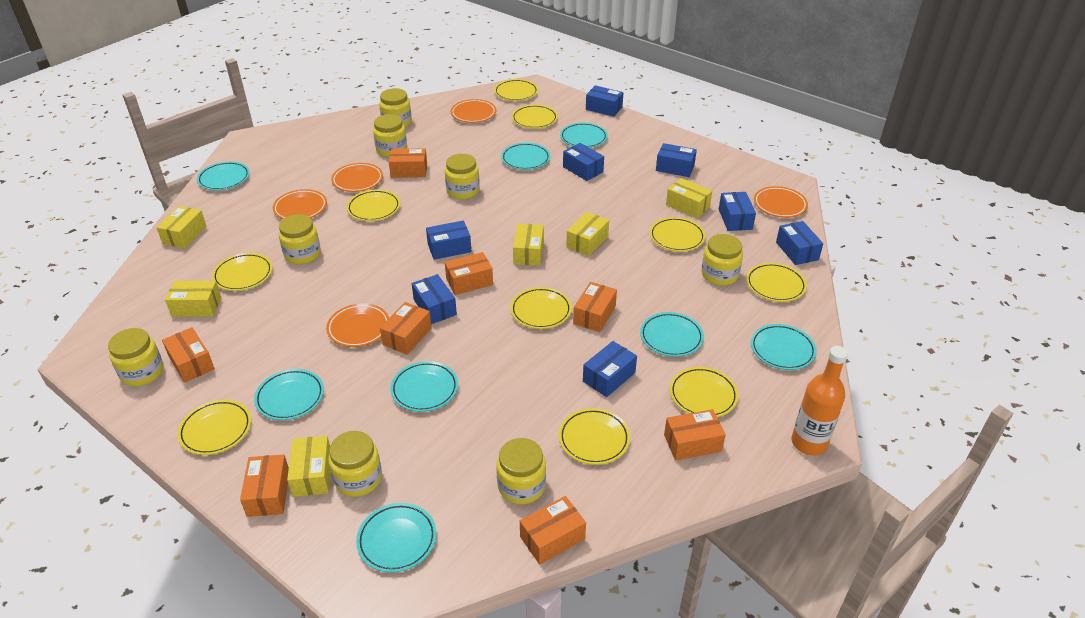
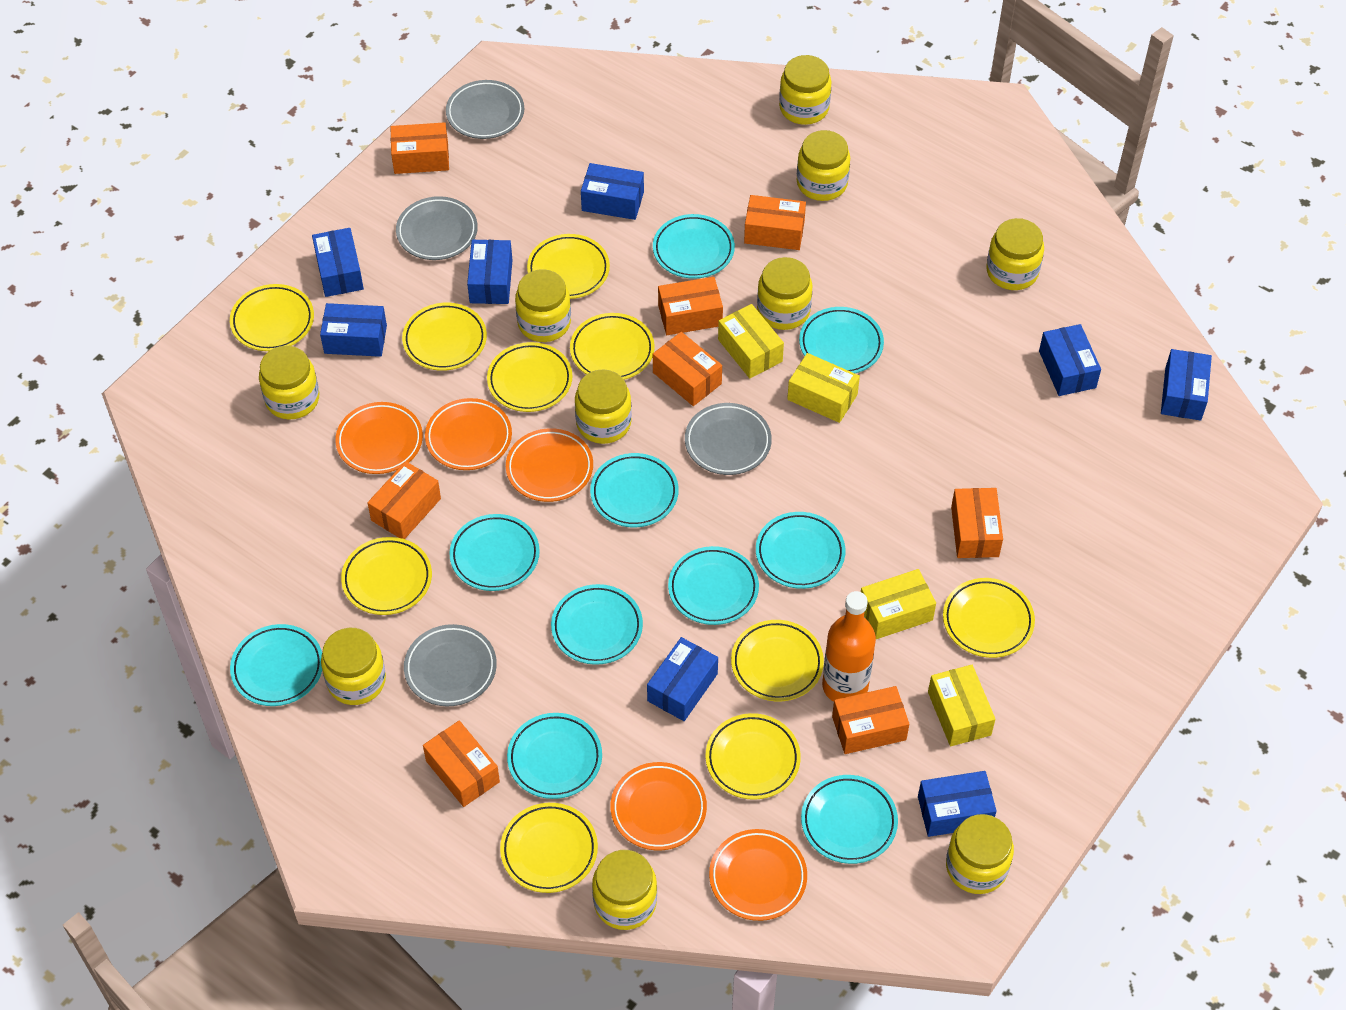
grey plate: none = 0 -> [396,196,478,260] [404,624,497,706] [446,80,524,139] [685,403,772,475] = 4
turquoise plate: [197,161,250,190] [254,369,324,420] [356,503,437,573] [390,361,458,412] [501,143,550,170] [560,122,608,148] [640,312,704,357] [751,324,817,370] = 8 -> [230,624,322,706] [449,514,540,591] [507,713,602,799] [551,584,643,665] [590,453,679,527] [653,214,735,279] [668,546,759,625] [756,512,845,589] [799,307,884,373] [801,775,898,864] = 10
yellow box: [156,206,207,248] [165,281,221,317] [287,436,331,497] [513,224,544,266] [566,212,609,256] [666,178,712,218] = 6 -> [718,304,784,378] [787,353,860,423] [861,569,936,639] [928,665,995,746] = 4
yellow jar: [108,328,163,386] [279,214,321,264] [328,431,382,497] [373,114,407,157] [379,88,412,127] [445,154,480,199] [496,438,546,504] [701,234,743,285] = 8 -> [259,346,319,420] [321,628,386,705] [515,269,571,342] [575,369,632,444] [592,850,657,930] [757,257,813,330] [779,55,832,125] [797,130,850,201] [946,814,1014,894] [986,218,1044,290] = 10

